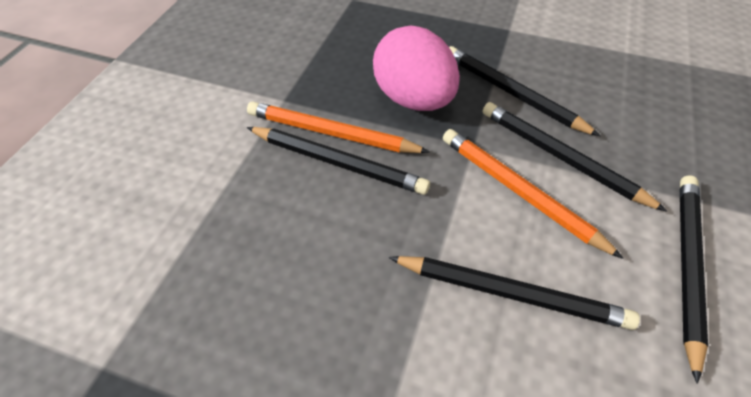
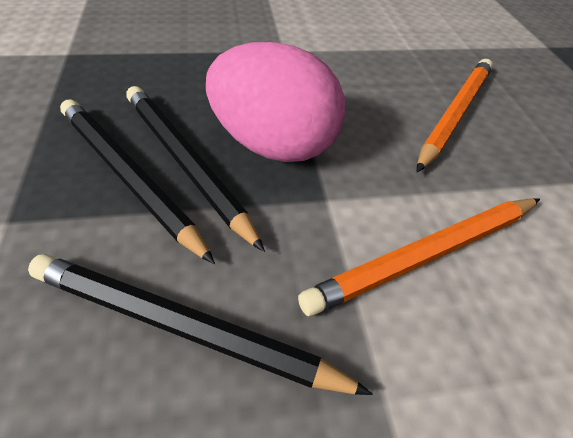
black pencil: [247,127,430,195] [389,256,640,330] [449,46,600,136] [482,102,667,212] [680,175,708,384] = 5 -> [28,254,373,395] [60,99,215,264] [126,86,265,252] = 3

